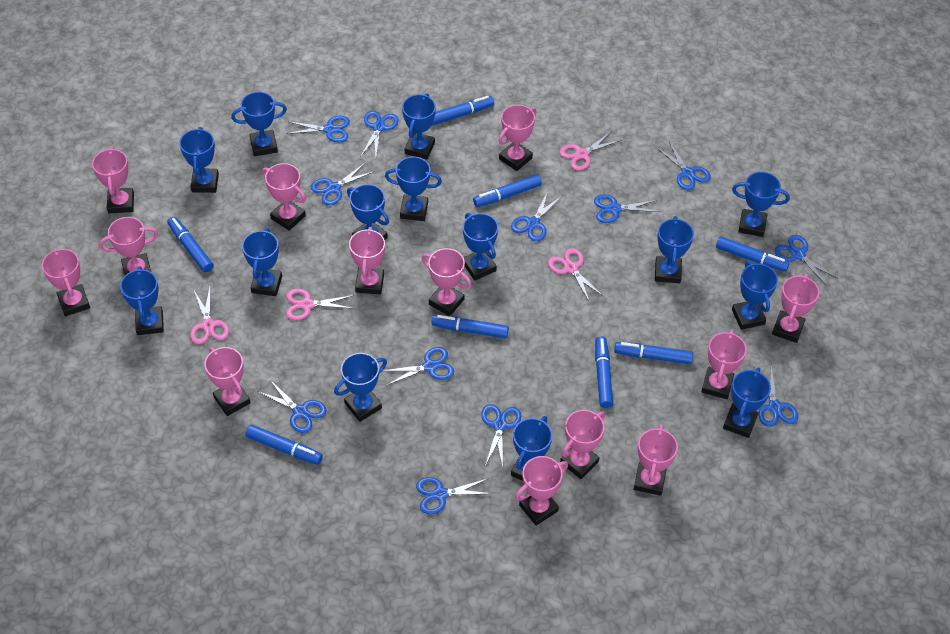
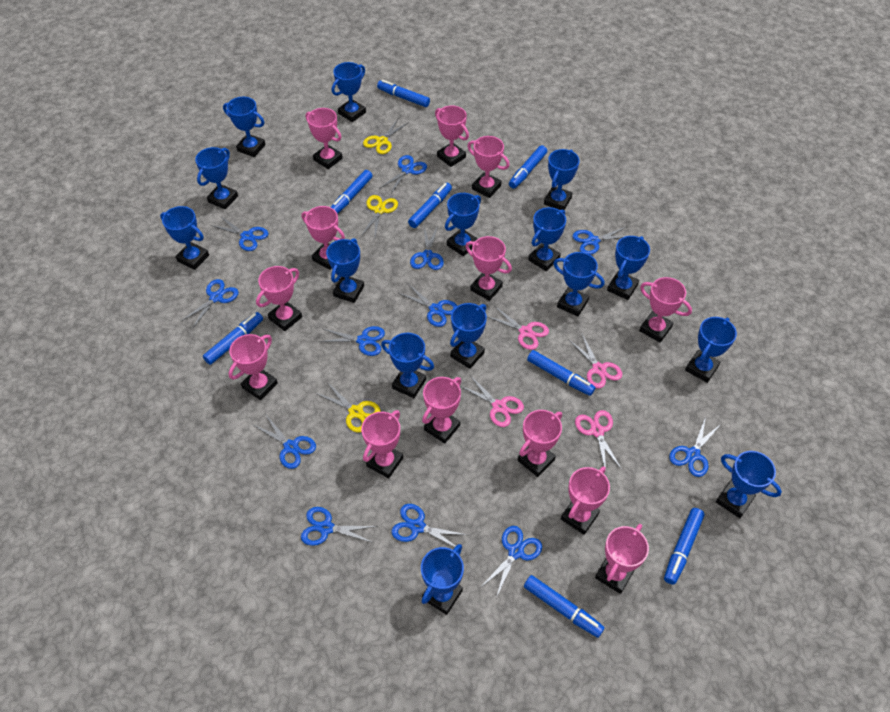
blue trophy: [120,266,164,335] [179,127,219,193] [231,92,287,156] [242,228,282,296] [334,353,387,422] [347,184,389,240] [385,156,442,221] [402,93,436,160] [463,213,498,281] [511,416,552,481] [655,216,694,283] [723,367,771,438] [732,172,790,237] [732,261,778,330] = 14 -> [160,206,209,270] [195,147,238,209] [223,97,266,157] [326,238,364,303] [332,62,366,122] [381,333,434,398] [421,544,464,615] [445,193,481,256] [450,303,487,369] [528,207,566,271] [544,149,580,210] [553,252,604,317] [607,236,650,300] [685,317,737,383] [716,451,782,518] = 15
yellow scissors: none = 0 -> [316,382,381,432] [361,195,398,237] [363,119,409,154] = 3

